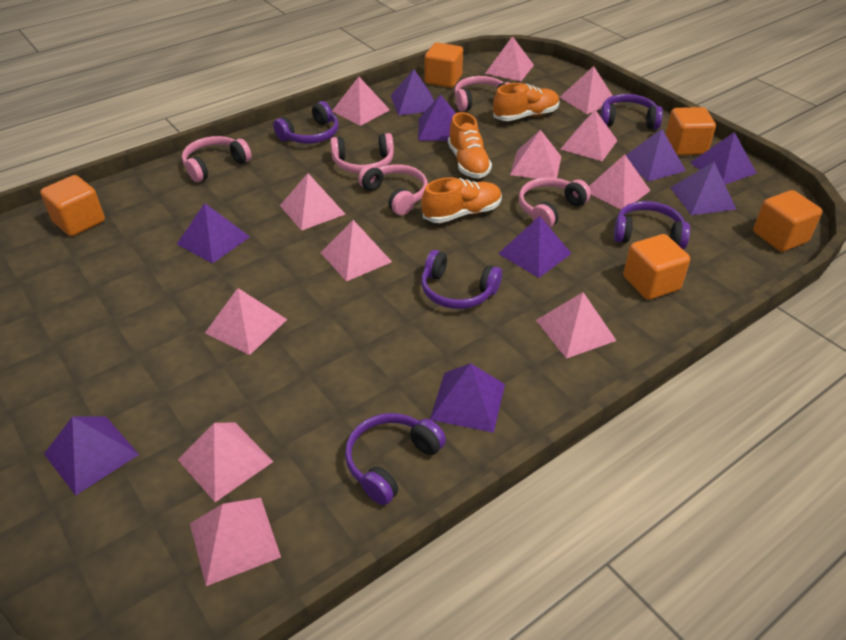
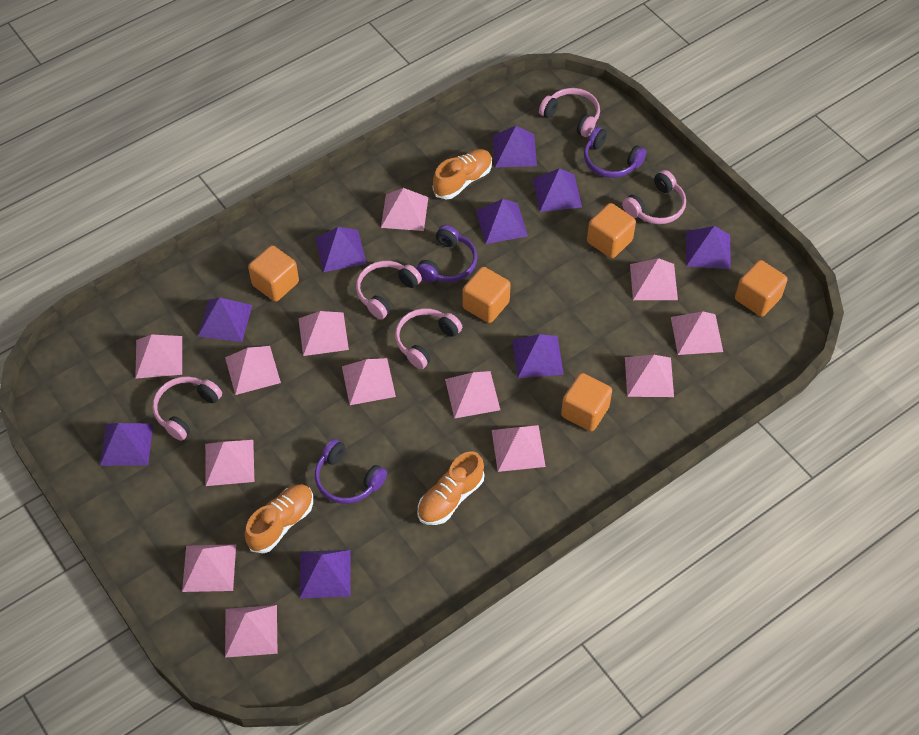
pink pyramid: [178,422,273,502] [190,498,281,586] [205,288,287,355] [280,173,345,231] [321,220,392,281] [332,77,390,126] [485,36,534,81] [510,130,561,179] [536,292,617,359] [560,66,616,114] [560,110,618,161] [589,154,650,209] = 12 -> [135,334,182,379] [182,545,236,592] [205,440,254,486] [225,346,281,395] [225,605,277,658] [298,311,349,356] [342,358,396,405] [381,188,428,231] [445,371,500,419] [492,425,546,472] [625,355,674,397] [630,258,678,300] [671,311,723,355] = 13
purple headphones: [273,101,338,144] [345,413,446,505] [421,250,502,309] [600,94,663,129] [614,201,690,249] = 5 -> [315,439,387,504] [416,225,477,282] [584,127,646,178] = 3

